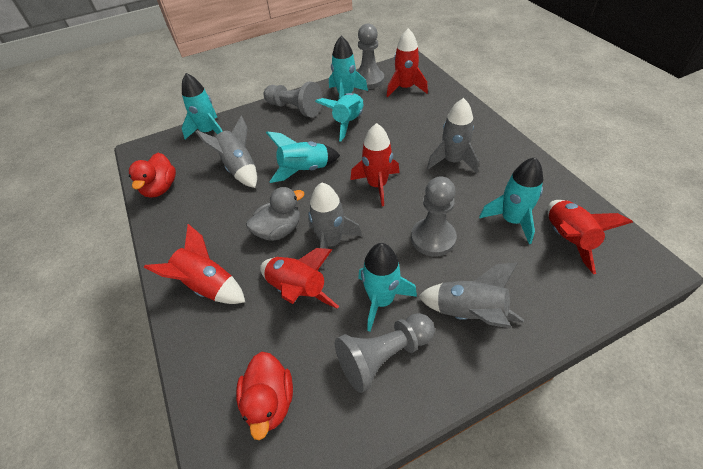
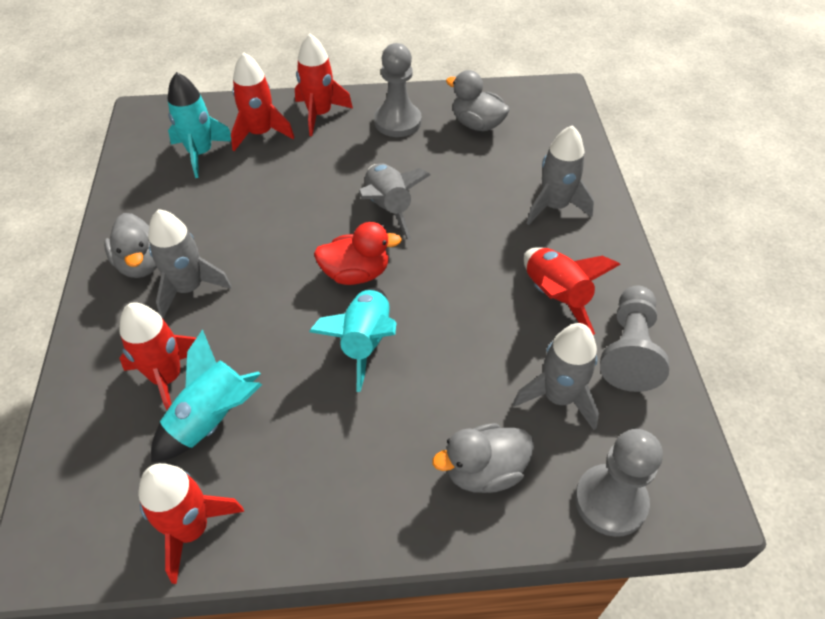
grey duck: [246,187,304,241] = 1 -> [104,213,157,278] [432,423,534,493] [446,70,510,131] = 3
grey pawn: [264,82,323,118] [335,313,435,393] [357,23,384,89] [411,176,457,256] = 4 -> [374,43,421,137] [575,429,663,537] [600,285,669,392] = 3
red duck: [129,153,176,198] [236,352,293,440] = 2 -> [314,222,402,285] = 1
turquoise rocket: [182,73,223,139] [266,131,340,183] [315,93,363,142] [329,36,368,99] [358,243,417,332] [479,157,543,244] = 6 -> [151,329,262,462] [167,72,231,178] [309,287,396,392] = 3

